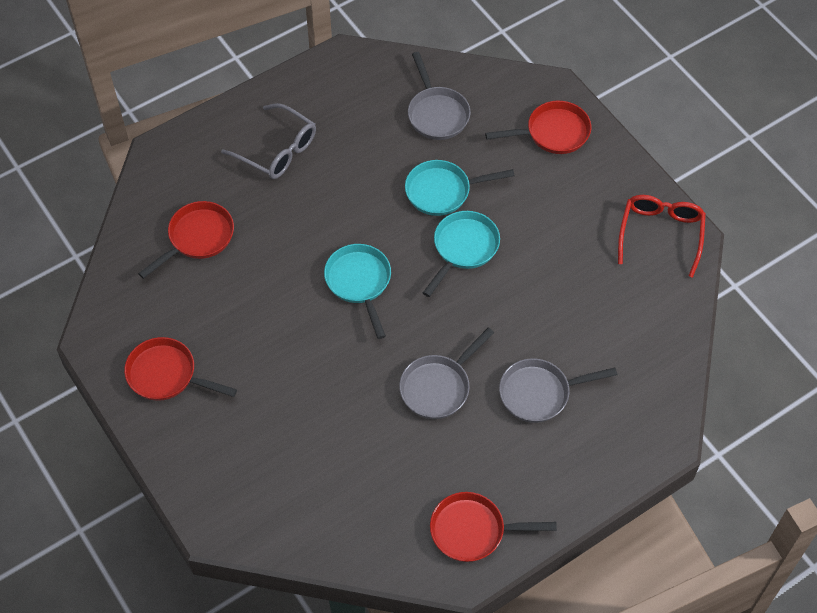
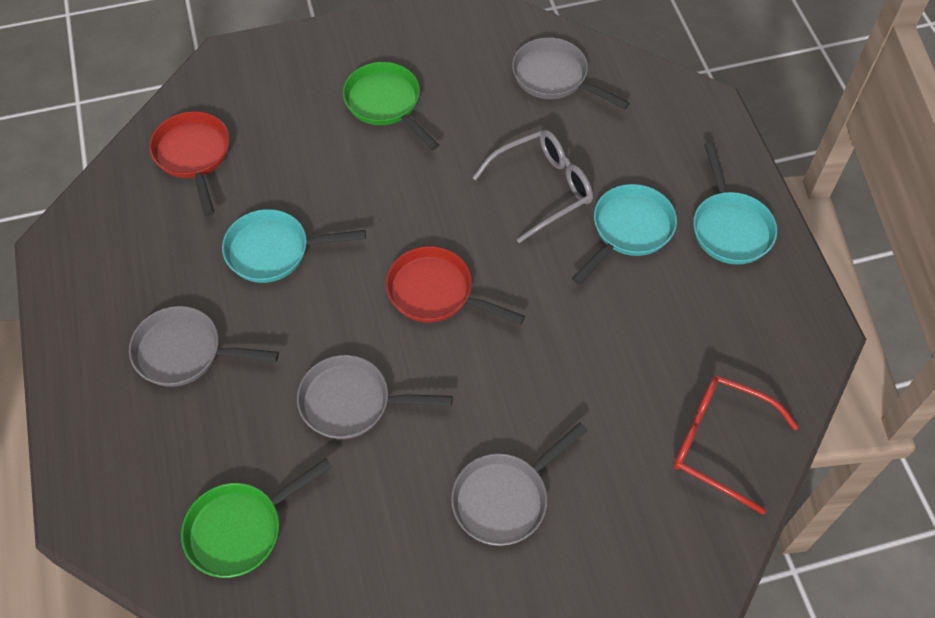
green pan: none = 0 -> [181,458,332,578] [343,62,439,150] = 2
grey pan: [399,328,494,419] [408,52,471,140] [499,358,617,423] = 3 -> [129,306,279,387] [297,355,453,439] [451,422,588,546] [512,37,630,109] = 4
red pan: [124,337,237,401] [138,201,234,279] [430,492,557,562] [485,101,591,154] = 4 -> [149,111,230,216] [386,246,525,325] = 2

